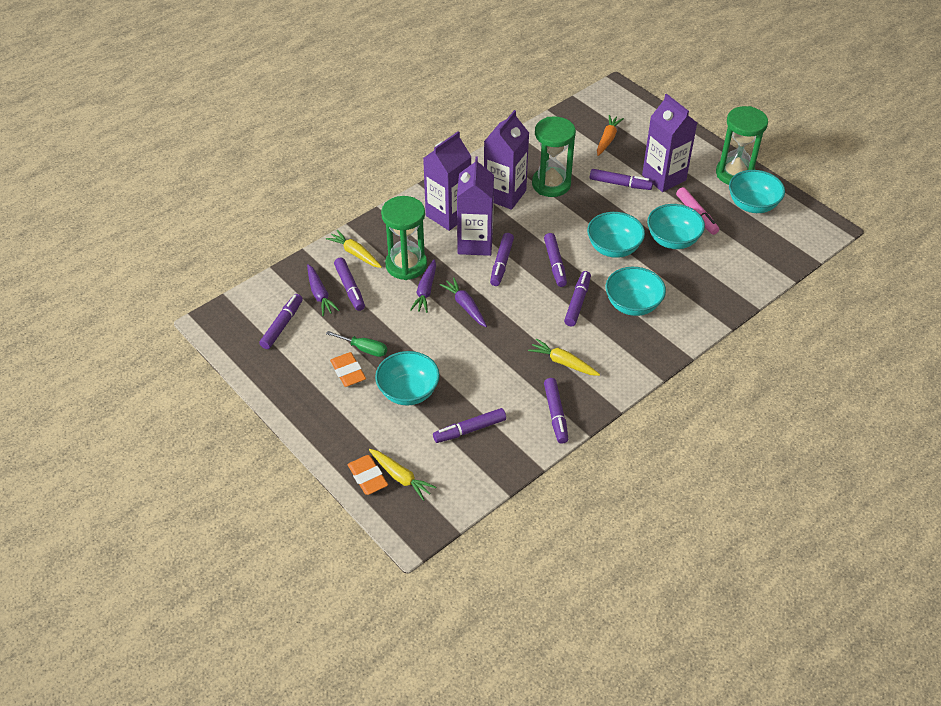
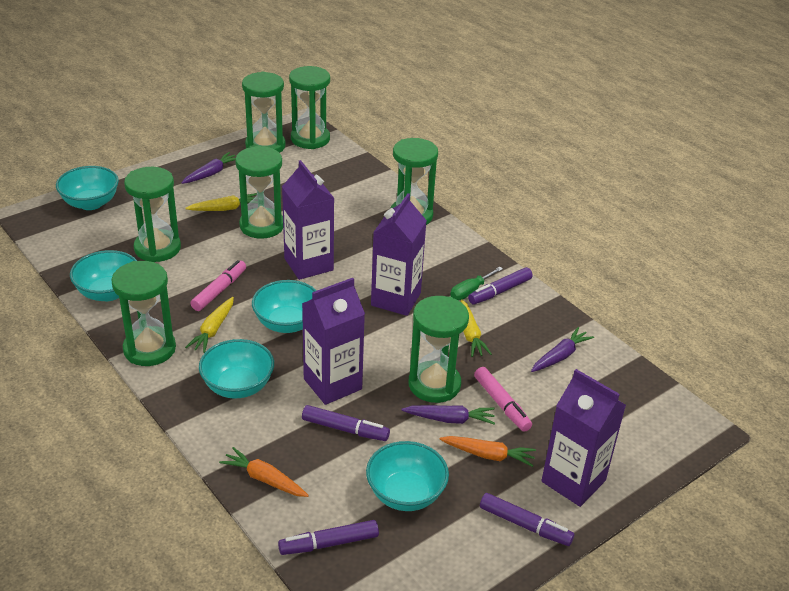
green hourglass: [381,196,427,280] [532,117,576,197] [716,106,768,185] = 3 -> [111,261,176,366] [124,167,181,262] [235,146,283,239] [242,72,286,153] [289,66,330,149] [391,138,438,225] [409,296,469,403] = 7
orange carrot: [597,115,624,156] = 1 -> [219,447,309,497] [439,436,536,467] = 2
orange eraser: [330,352,366,387] [348,455,388,495] = 2 -> none = 0
pink marker: [676,187,719,235] = 1 -> [190,260,246,311] [474,367,532,432] = 2
purple marker: [259,294,303,349] [334,258,365,311] [433,408,506,443] [490,233,514,286] [544,233,567,287] [544,378,568,444] [564,271,591,326] [590,169,653,190] = 8 -> [278,520,379,555] [302,405,390,441] [468,267,533,304] [480,493,574,546] = 4

